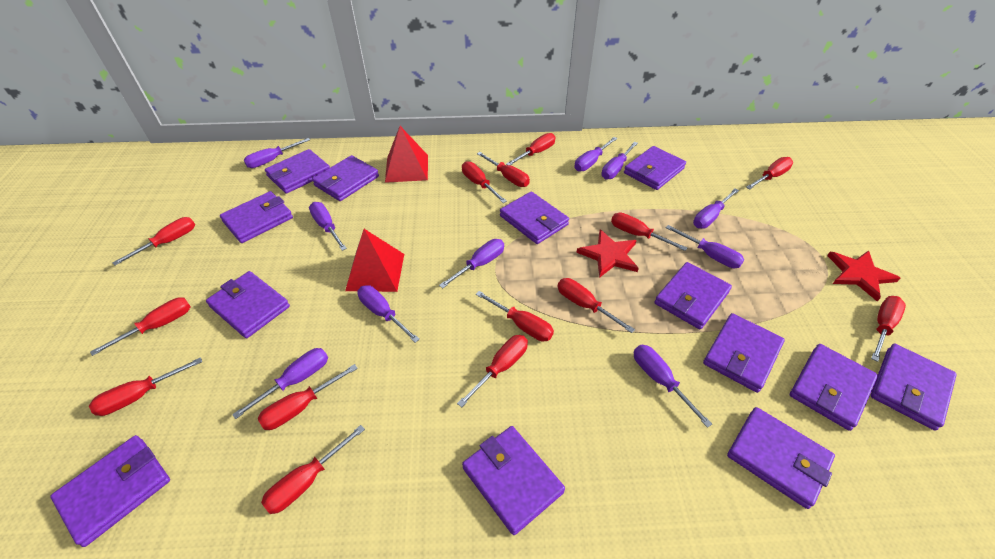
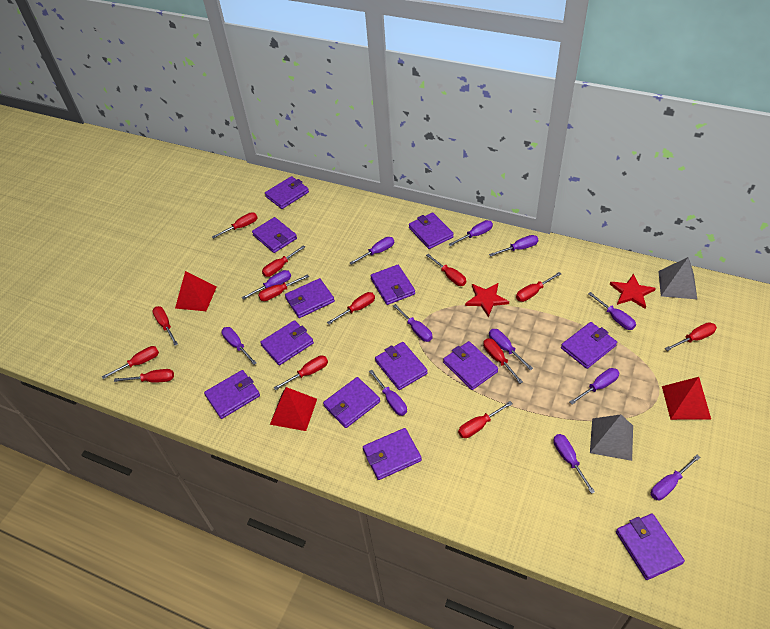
grey pyramid: none = 0 -> [590,414,633,461] [658,257,697,299] = 2
purple screwdriver: [232,348,328,419] [244,138,310,168] [309,202,347,251] [358,285,420,343] [439,239,504,288] [574,137,618,171] [602,142,638,179] [634,345,712,428] [666,225,744,268] [693,189,739,229] = 10 -> [221,327,257,365] [242,270,291,300] [350,237,394,265] [369,370,407,416] [393,304,432,342] [449,220,493,246] [489,235,538,257] [489,329,533,370] [553,434,595,494] [570,368,619,404] [588,292,636,330] [651,455,701,500] = 12
red pyramid: [345,229,404,292] [385,126,428,183] = 2 -> [175,271,217,311] [270,387,317,431] [662,377,711,420] = 3
red screwdriver: [89,357,202,416] [90,297,191,356] [113,217,195,265] [258,364,358,430] [261,425,365,514] [457,335,528,407] [462,161,507,203] [476,291,554,342] [477,152,530,187] [506,133,556,165] [558,278,635,333] [611,213,687,251] [746,157,793,189] [871,296,906,362] = 14 -> [102,346,159,379] [114,369,174,383] [153,306,178,345] [212,212,257,239] [258,274,309,301] [262,245,305,277] [274,355,328,390] [327,292,375,324] [426,254,466,286] [458,401,513,438] [483,338,523,384] [516,272,561,302] [665,322,717,351] = 13

